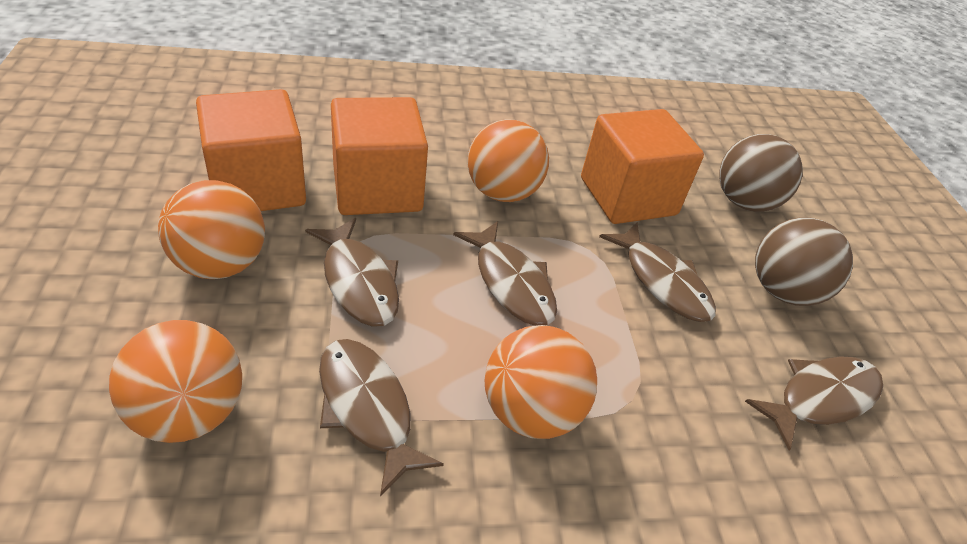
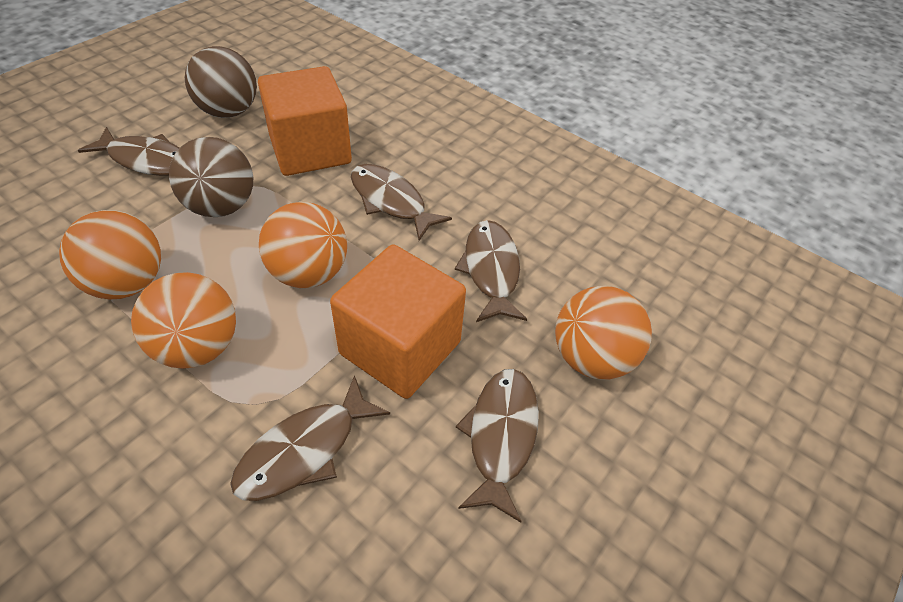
orange cube: [196,89,306,211] [331,97,428,215] [581,109,704,224] = 3 -> [258,66,352,176] [330,244,466,399] = 2

